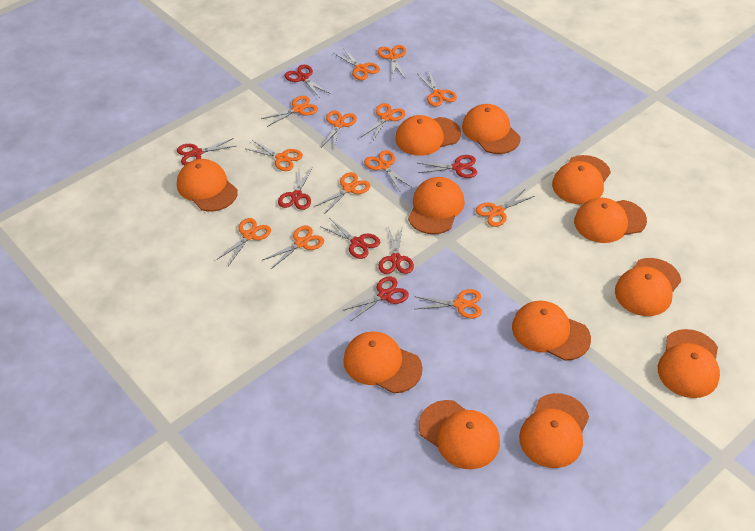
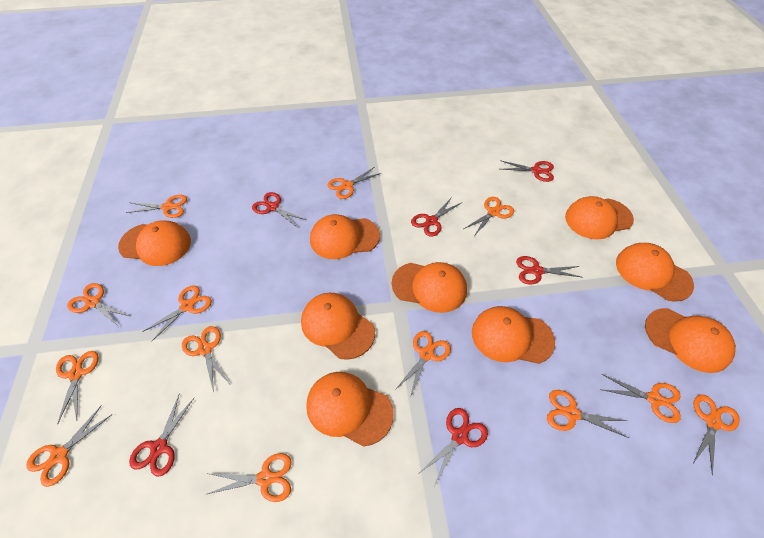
orange cap: [177,159,238,212] [343,331,422,393] [395,115,461,156] [408,177,465,234] [419,400,500,469] [462,104,521,154] [512,301,591,361] [519,393,589,468] [552,155,611,204] [574,198,647,243] [615,258,681,316] [658,329,720,398] = 12 -> [118,220,191,266] [301,293,375,360] [306,372,394,447] [310,214,380,259] [392,262,467,313] [472,306,555,364] [565,196,634,240] [616,243,694,302] [645,308,736,373] = 9
red scissors: [177,138,235,165] [278,168,312,210] [285,65,330,98] [320,219,380,259] [342,276,409,321] [378,227,414,274] [418,155,477,178] = 7 -> [129,393,195,477] [252,192,306,228] [411,197,461,237] [421,408,488,486] [500,160,554,182] [516,256,583,285] = 6

